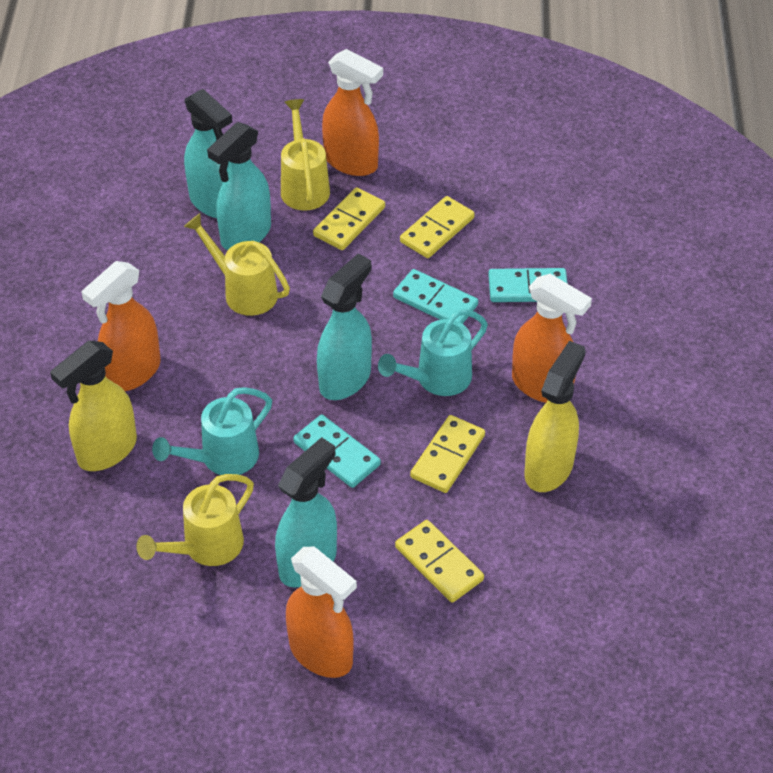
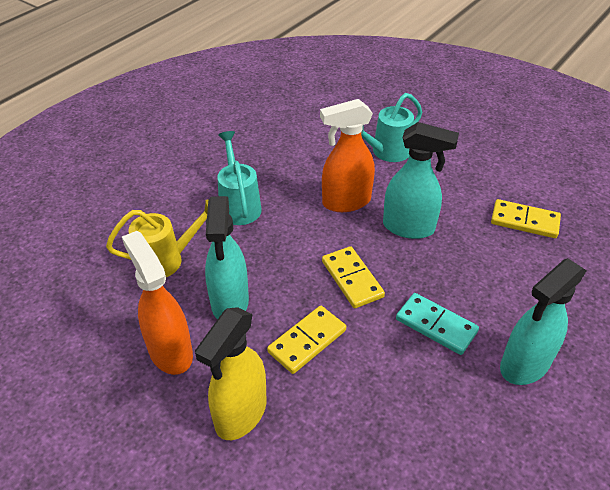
orange spray bottle: [81,261,160,391] [286,547,357,678] [322,49,383,176] [512,274,592,403] = 4 -> [122,231,193,375] [320,99,375,212] = 2
turquoise domino: [293,415,381,488] [393,269,478,324] [488,268,568,302] = 3 -> [396,293,479,355] = 1
turquoise spray bottle: [184,89,232,218] [207,122,271,250] [275,437,337,588] [317,254,372,400] = 4 -> [205,196,249,320] [383,122,459,239] [500,258,586,385] = 3
yellow domino: [313,187,385,250] [395,520,484,603] [400,196,475,258] [410,415,485,493] = 4 -> [267,306,346,374] [322,246,385,308] [491,199,561,238] = 3
yellow spray bottle: [50,341,137,471] [524,341,586,492] = 2 -> [195,307,267,440] = 1
yellow watering can: [136,474,254,566] [184,213,290,316] [281,99,330,211] = 3 -> [106,199,208,277] = 1

